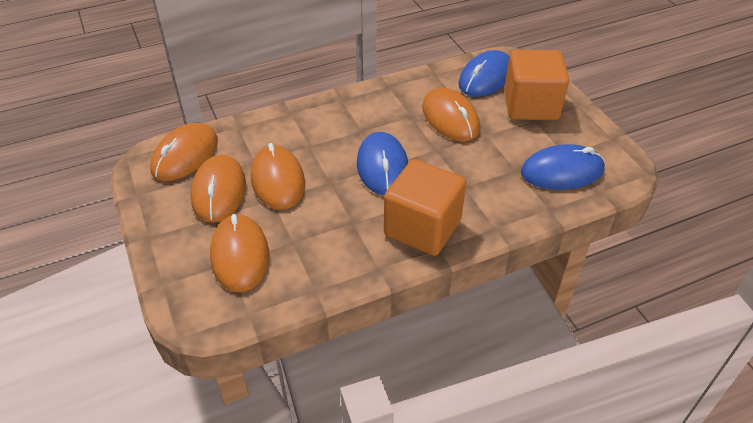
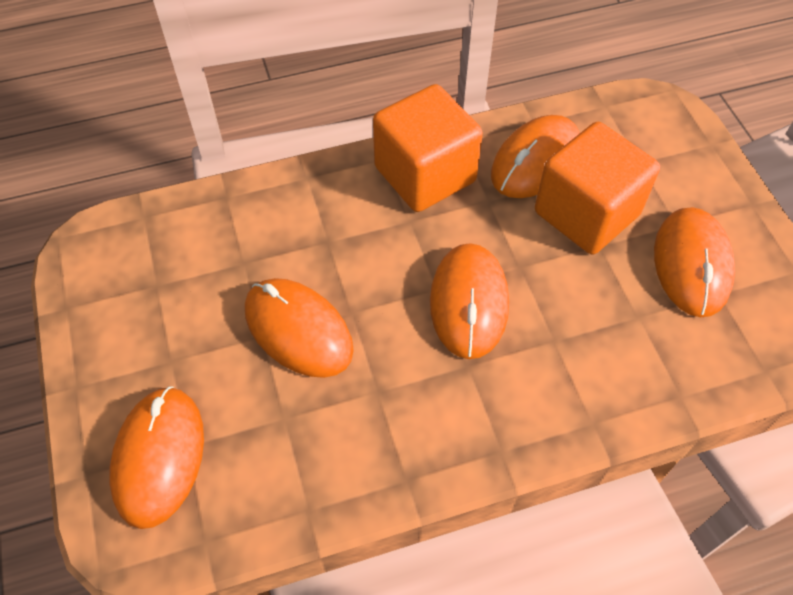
blue mouse: [357,132,408,195] [458,50,509,97] [521,144,605,190] = 3 -> none = 0

